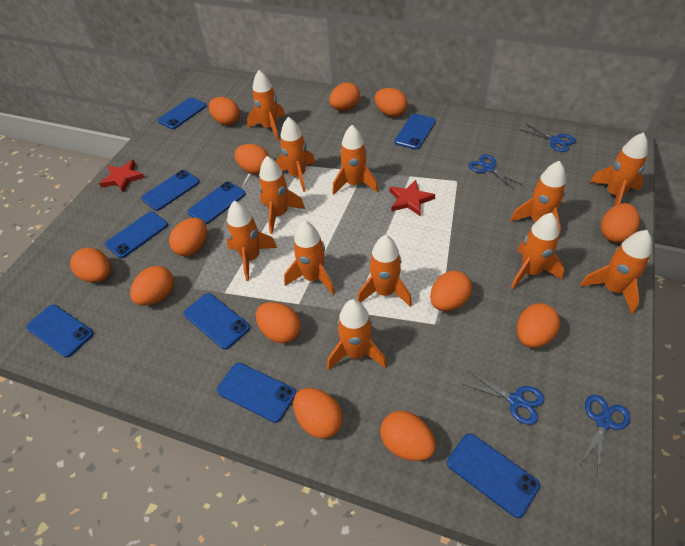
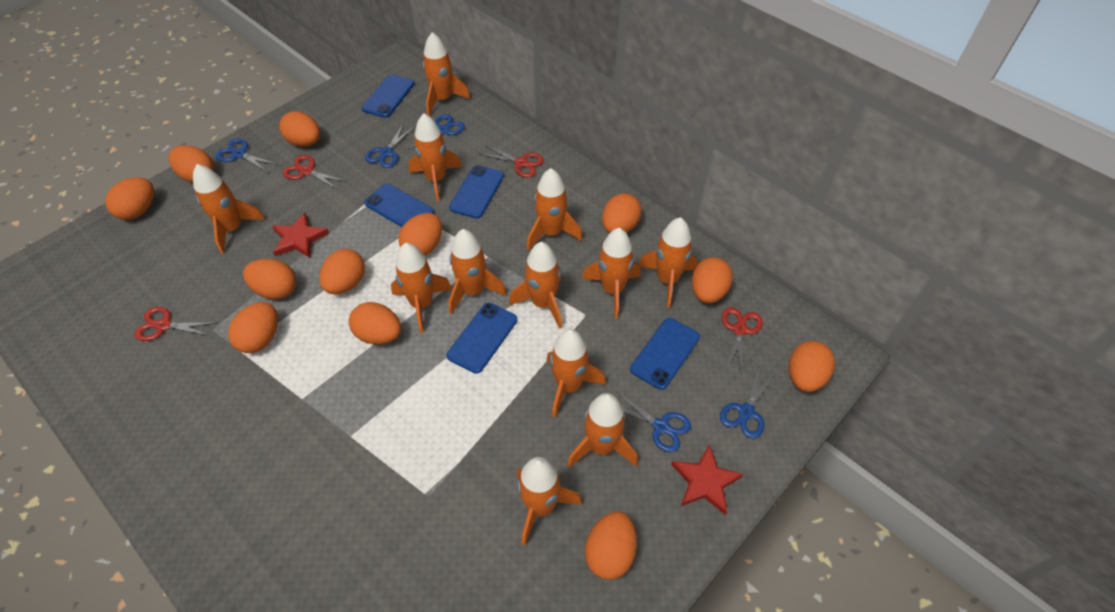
blue phone: [26,304,94,358] [105,212,168,258] [141,170,200,211] [157,97,206,129] [184,293,250,350] [187,182,246,224] [217,363,296,423] [394,114,436,149] [447,433,540,518] = 9 -> [362,74,414,118] [364,184,434,227] [447,303,517,374] [449,165,504,218] [630,318,700,390] = 5
blue scissors: [463,371,545,425] [469,154,523,190] [520,124,576,152] [580,395,630,475] = 4 -> [216,138,276,172] [365,125,415,168] [408,114,465,149] [616,391,691,452] [720,366,775,438] = 5
orange egg: [70,248,111,283] [130,266,174,306] [169,218,207,256] [209,97,240,125] [234,144,270,174] [256,302,301,343] [293,388,343,439] [329,82,360,111] [375,88,407,117] [380,411,436,461] [430,271,472,311] [517,303,560,348] [601,203,640,243] = 13 -> [105,177,154,220] [169,145,214,183] [228,302,278,353] [243,259,296,299] [279,111,320,147] [319,249,365,294] [349,302,401,345] [398,213,442,256] [585,511,637,580] [602,193,642,233] [692,257,733,303] [789,341,835,392] = 12
red scissors: none = 0 -> [135,307,215,341] [283,155,347,189] [480,145,544,177] [722,307,763,375] = 4

